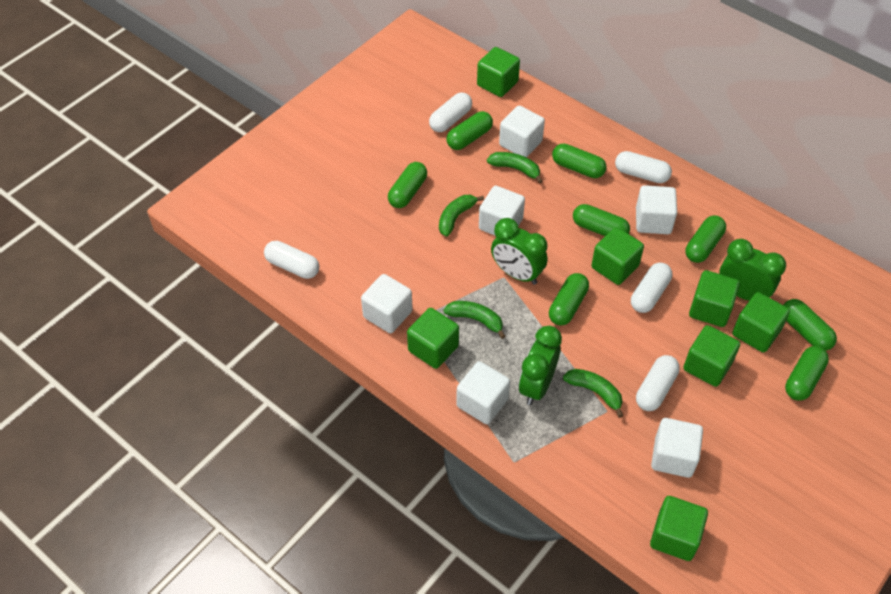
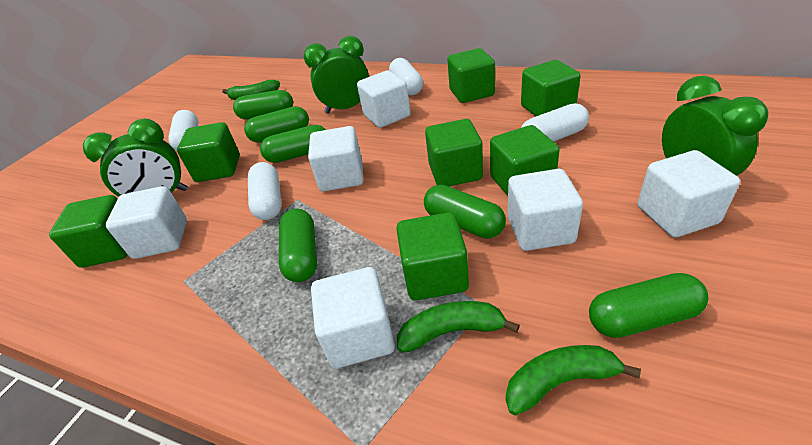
green banana: [439,195,484,237] [444,301,505,339] [487,152,543,183] [563,369,623,418] = 4 -> [223,80,280,100] [397,301,520,353] [506,345,641,416] = 3
green capsule: [388,162,427,208] [446,111,493,150] [549,273,589,325] [552,144,606,178] [573,204,630,236] [685,215,726,263] [784,299,837,351] [785,346,829,401] = 8 -> [233,90,293,120] [244,106,309,143] [260,125,326,163] [279,209,317,282] [424,185,506,238] [589,273,708,338] = 6
white capsule: [264,241,319,279] [429,92,472,132] [615,151,672,183] [631,263,672,313] [636,355,680,411] = 5 -> [169,110,198,151] [248,162,282,220] [389,58,423,95] [521,103,589,142] = 4

